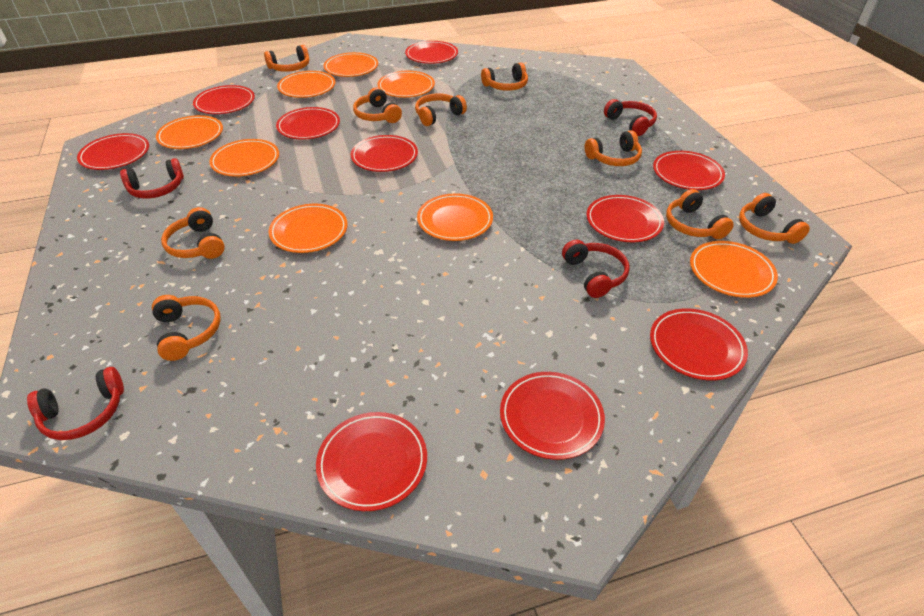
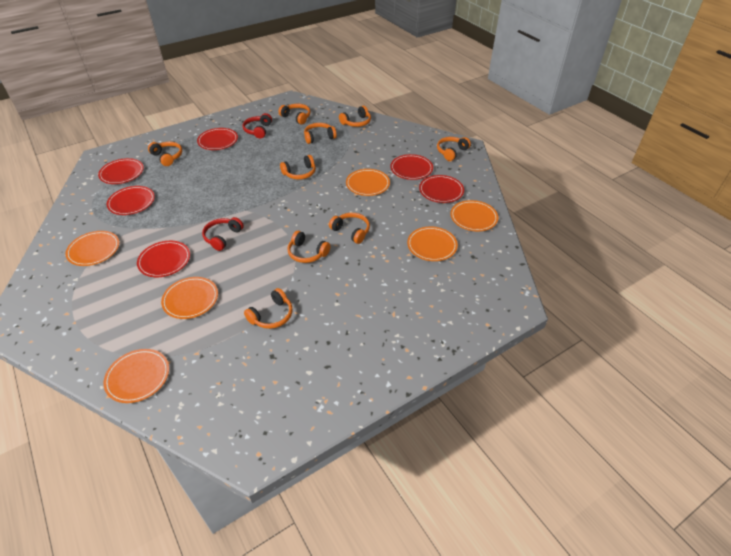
orange plate: [156,115,223,149] [209,139,279,177] [268,204,348,253] [277,71,335,98] [323,52,378,77] [377,71,435,98] [417,194,493,241] [690,241,778,298] = 8 -> [65,231,119,266] [103,349,169,403] [161,277,218,319] [346,169,390,196] [407,226,458,261] [450,200,498,231] = 6
red headphones: [27,367,124,440] [120,158,184,199] [562,239,630,298] [604,99,657,136] = 4 -> [202,217,244,251] [242,113,272,139] = 2
red plate: [77,133,149,170] [193,85,255,114] [276,107,340,140] [316,412,427,511] [351,135,418,172] [405,41,458,64] [500,372,605,460] [586,195,664,242] [650,308,748,381] [653,151,725,190] = 10 -> [98,158,144,184] [107,186,155,215] [137,241,190,277] [197,128,238,150] [390,154,433,180] [419,175,464,203] = 6

